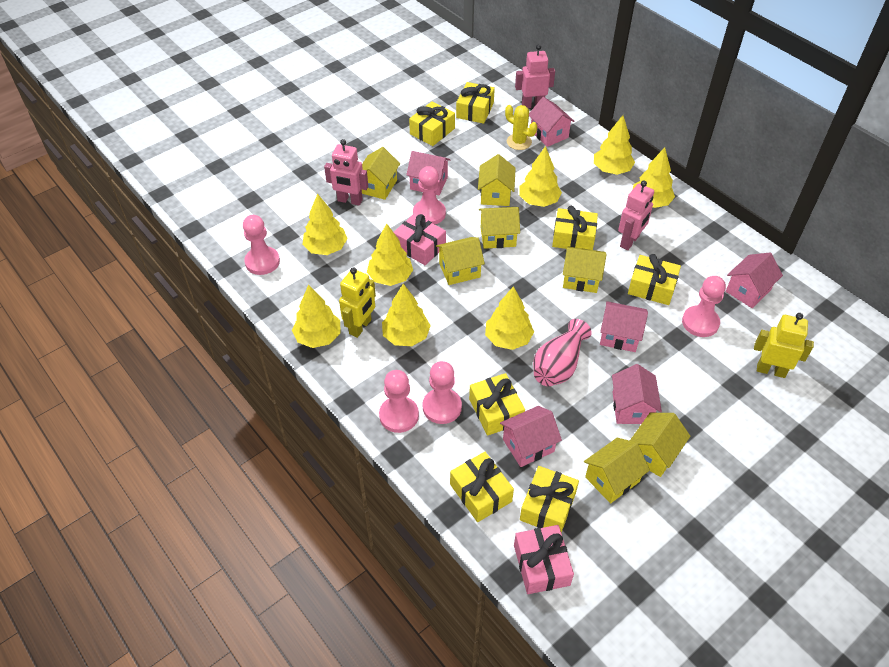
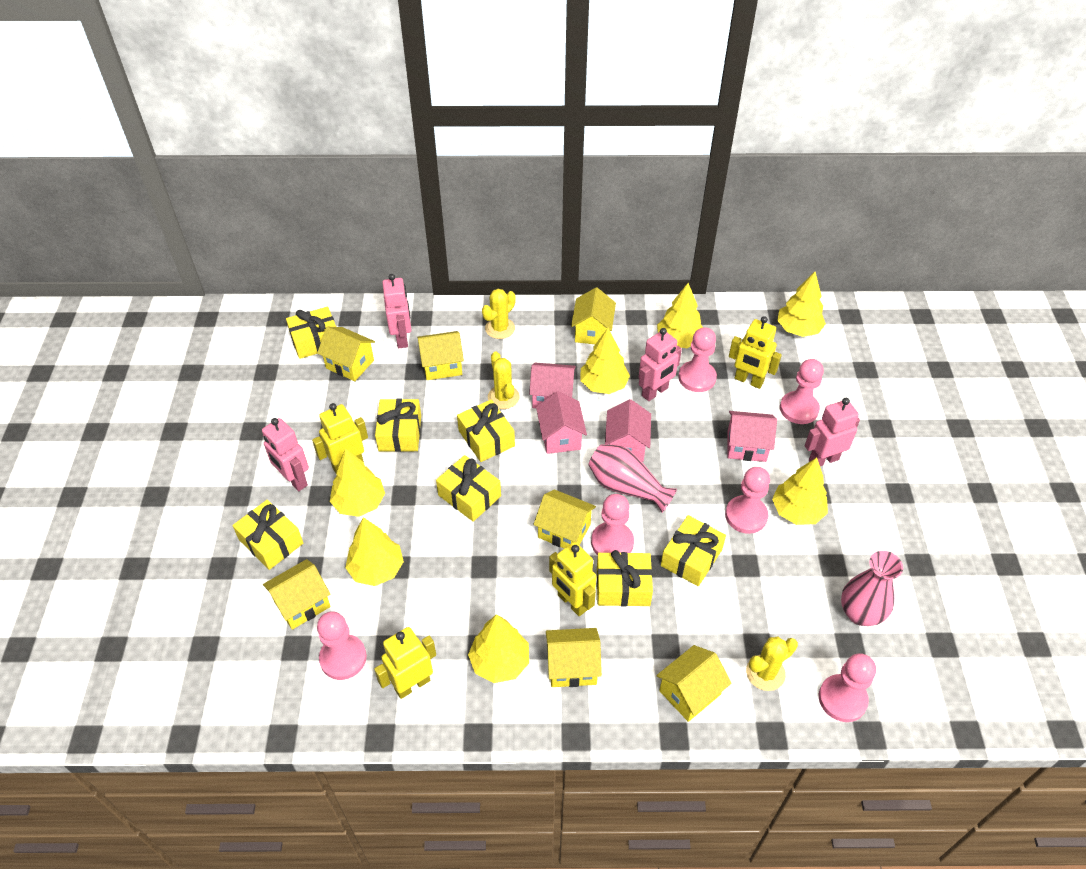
pink gift: [394,214,446,265] [514,525,574,594] = 2 -> none = 0
pink house: [406,151,451,195] [500,406,562,467] [529,97,575,147] [600,301,648,352] [612,364,662,424] [726,253,783,308] = 6 -> [529,363,576,408] [536,391,587,454] [605,399,651,462] [728,411,777,462] = 4
pink pawn: [243,215,280,275] [379,370,419,433] [413,166,446,224] [422,361,462,424] [682,276,726,337] = 5 -> [317,611,367,680] [591,494,634,555] [678,327,717,392] [725,467,770,534] [780,359,824,424] [819,653,876,722] = 6
pink robot: [324,139,368,206] [515,44,555,108] [618,181,654,250] = 3 -> [262,418,309,491] [382,274,411,348] [639,328,682,401] [805,398,860,466] = 4
pink vase: [533,319,592,386] = 1 -> [588,444,677,513] [841,551,903,626] = 2
yellow cactus: [505,105,537,150] = 1 -> [482,289,516,339] [488,351,520,409] [746,636,798,691] = 3
yellow robot: [339,267,376,338] [754,313,814,378] = 2 -> [312,403,368,475] [374,627,436,699] [549,542,597,616] [729,316,782,389] = 4
yellow tree: [292,284,341,348] [302,193,348,255] [367,223,413,286] [382,284,431,346] [485,286,534,350] [519,146,562,207] [594,115,635,175] [633,147,675,208] = 8 -> [330,448,385,517] [345,517,404,586] [468,614,529,683] [581,328,630,394] [657,283,703,348] [772,457,828,525] [777,272,826,337] = 7

